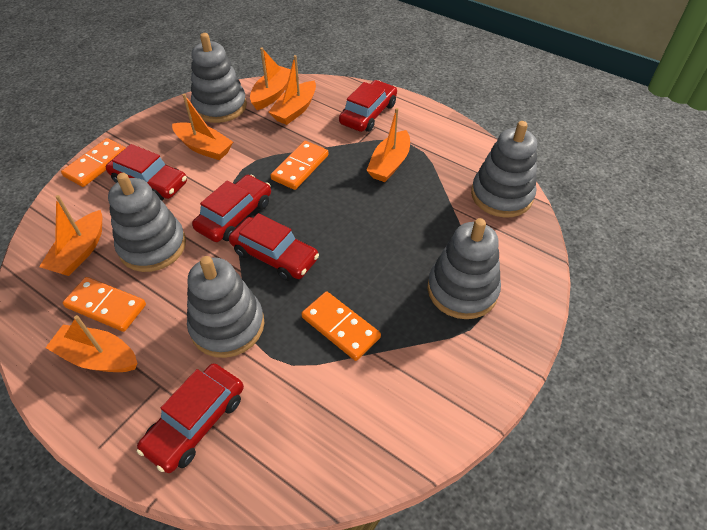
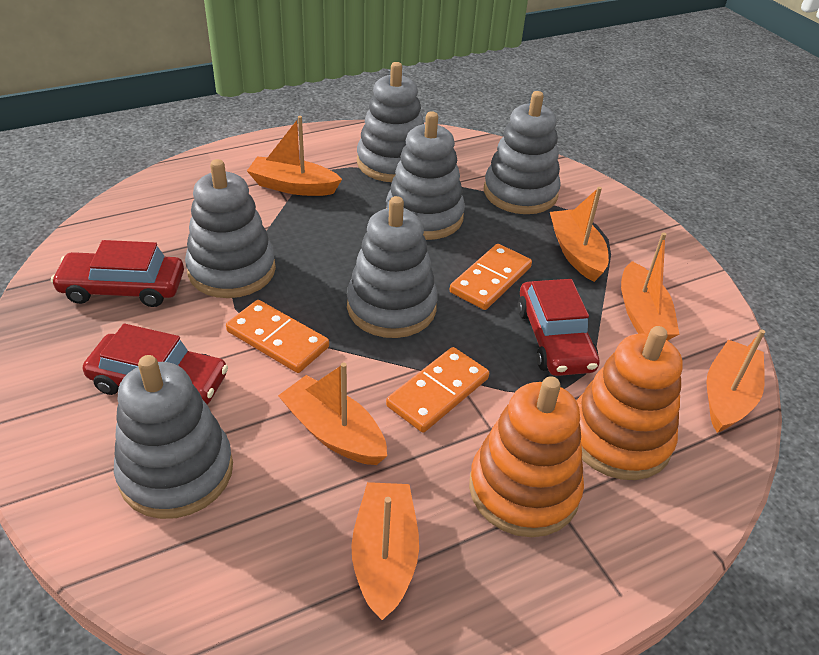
grey stacking toy: [108,173,186,272] [187,256,264,358] [191,33,247,123] [427,218,501,319] [471,121,537,217] = 5 -> [114,355,233,519] [185,159,276,298] [347,196,438,338] [357,62,424,182] [386,111,465,240] [484,91,561,214] = 6
orange domino: [61,138,126,187] [63,277,146,332] [270,141,329,190] [301,291,381,361] = 4 -> [226,300,329,373] [386,347,489,432] [450,244,532,310] = 3
orange stacking toy: none = 0 -> [469,376,584,537] [577,326,683,480] = 2
red car: [106,144,187,201] [137,363,244,473] [192,175,271,242] [229,213,319,281] [339,80,397,132] = 5 -> [51,240,184,307] [83,324,228,405] [517,279,599,376] = 3

